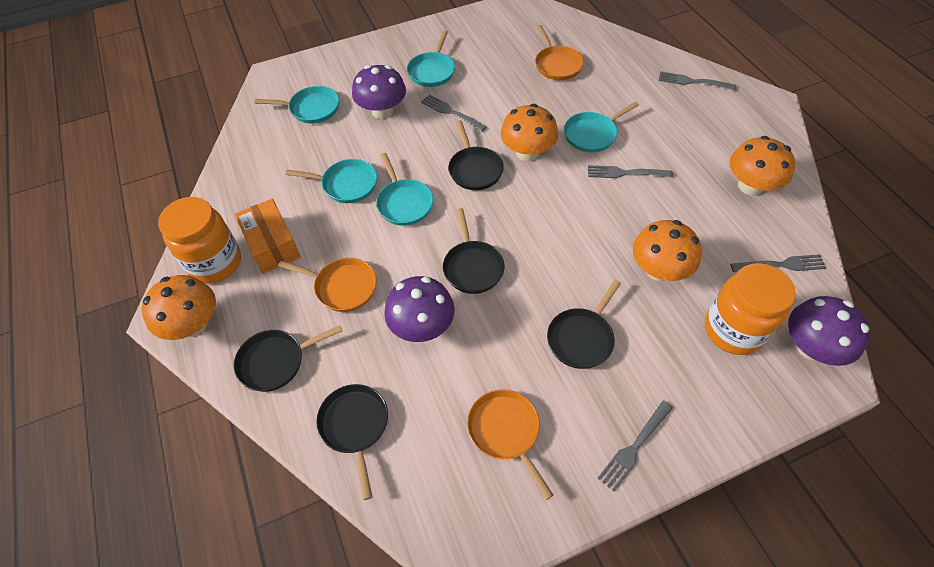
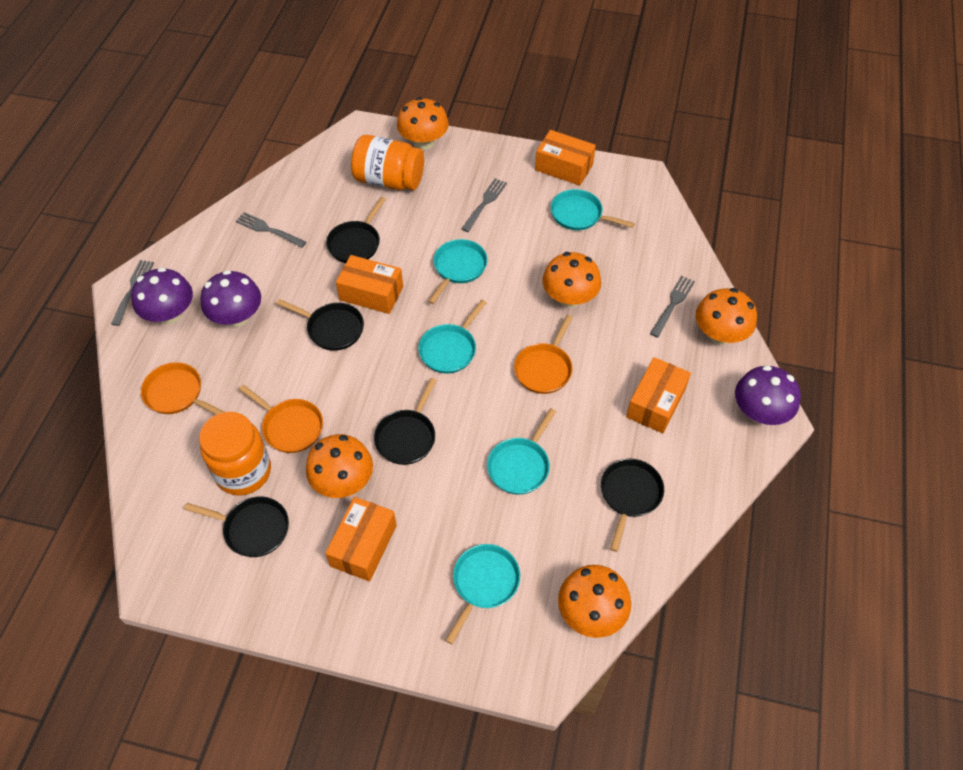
grey fork: [421,94,487,132] [588,165,673,178] [598,401,673,492] [659,71,736,90] [731,254,826,272] = 5 -> [111,260,154,326] [236,212,306,248] [461,178,507,232] [650,276,695,338] = 4
orange box: [235,199,301,274] = 1 -> [325,497,397,582] [336,255,403,314] [535,130,596,186] [626,357,691,433] = 4
orange mushroom: [141,275,216,340] [500,104,558,161] [633,220,702,281] [729,136,795,196] = 4 -> [306,434,373,498] [397,97,449,150] [542,252,601,308] [558,565,631,638] [696,288,757,345] = 5

